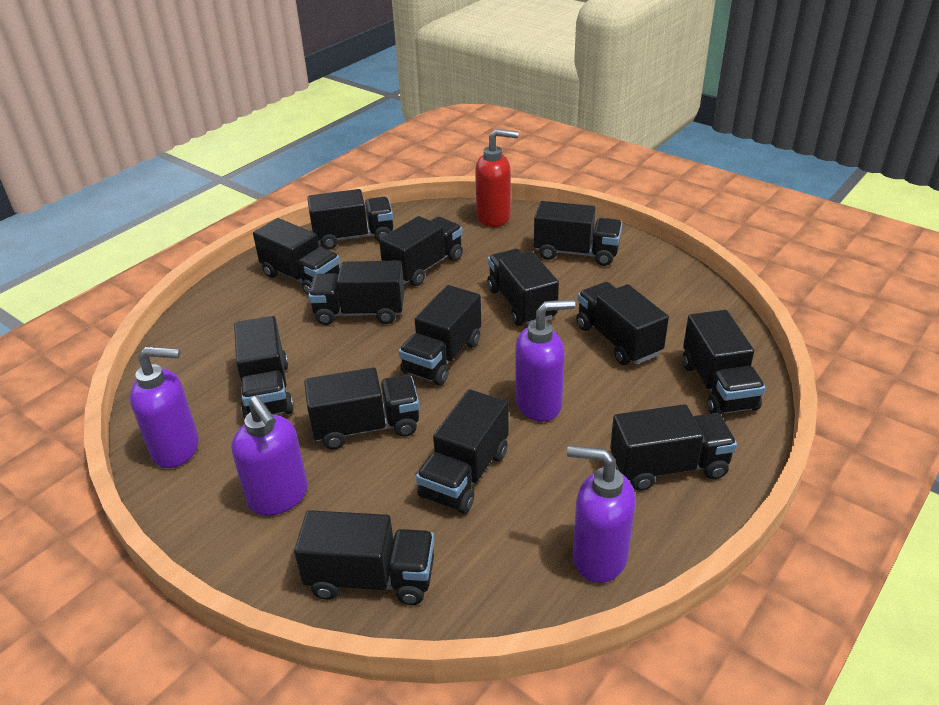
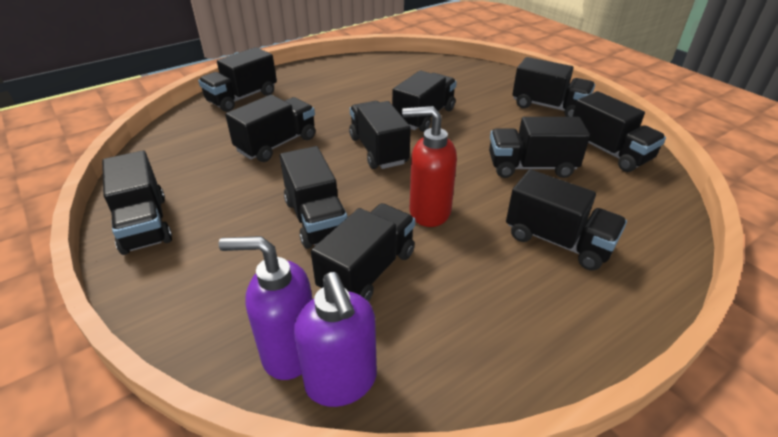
black truck: [234,316,294,419] [253,218,340,295] [294,510,434,605] [304,367,420,449] [307,189,393,249] [308,260,404,325] [379,216,463,286] [399,285,481,385] [416,389,509,514] [487,249,559,326] [534,201,622,266] [577,282,669,365] [610,404,737,491] [683,310,766,414] = 14 -> [102,150,172,255] [198,47,277,112] [225,95,315,162] [280,146,348,249] [311,203,415,302] [349,101,411,169] [392,71,457,132] [489,117,590,178] [506,169,627,270] [512,57,595,117] [572,91,666,172] = 11
purple soap dispenser: [130,346,199,468] [232,396,308,516] [515,299,575,422] [567,445,636,583] = 4 -> [219,236,312,380] [294,272,377,407] = 2

